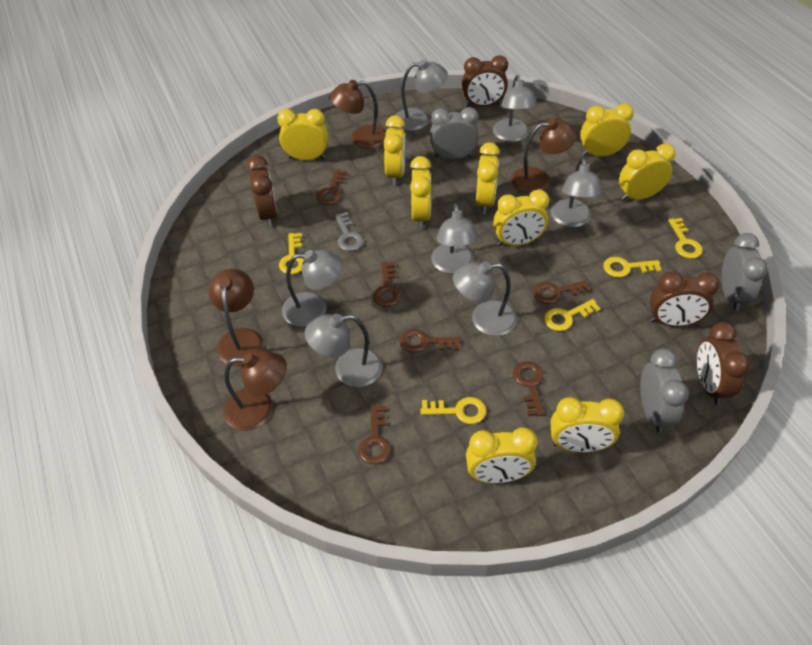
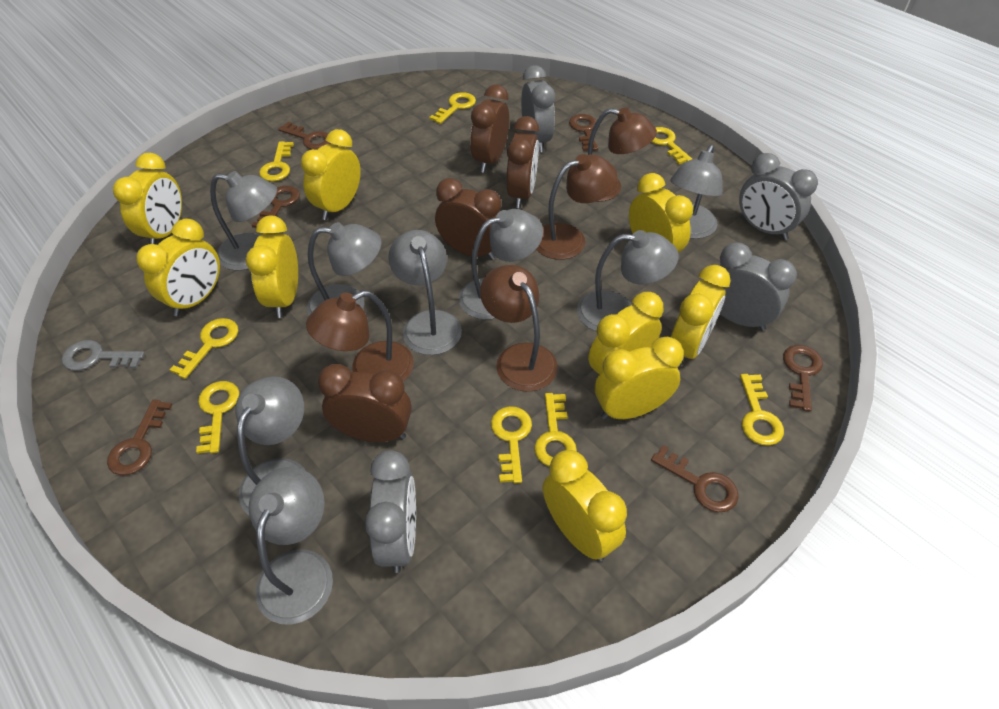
grey clock: [430,107,479,159] [640,348,689,433] [721,233,768,311] = 3 -> [365,450,416,573] [521,65,555,152] [719,243,797,331] [739,153,818,240] = 4
grey lamp: [282,250,343,327] [305,314,383,387] [396,60,448,131] [431,203,479,274] [453,261,517,336] [493,75,538,142] [550,158,603,228] = 7 -> [210,171,277,271] [235,376,306,515] [248,467,333,625] [307,222,381,315] [388,230,462,355] [459,209,543,320] [577,230,679,332] [670,145,723,239] = 8
yellow key: [279,233,305,274] [420,397,487,424] [544,299,601,331] [603,257,662,278] [668,218,703,259] = 5 -> [170,318,238,379] [196,381,240,454] [259,141,294,182] [429,92,476,124] [491,406,532,484] [534,393,577,466] [652,127,692,164] [740,374,784,446] = 8

